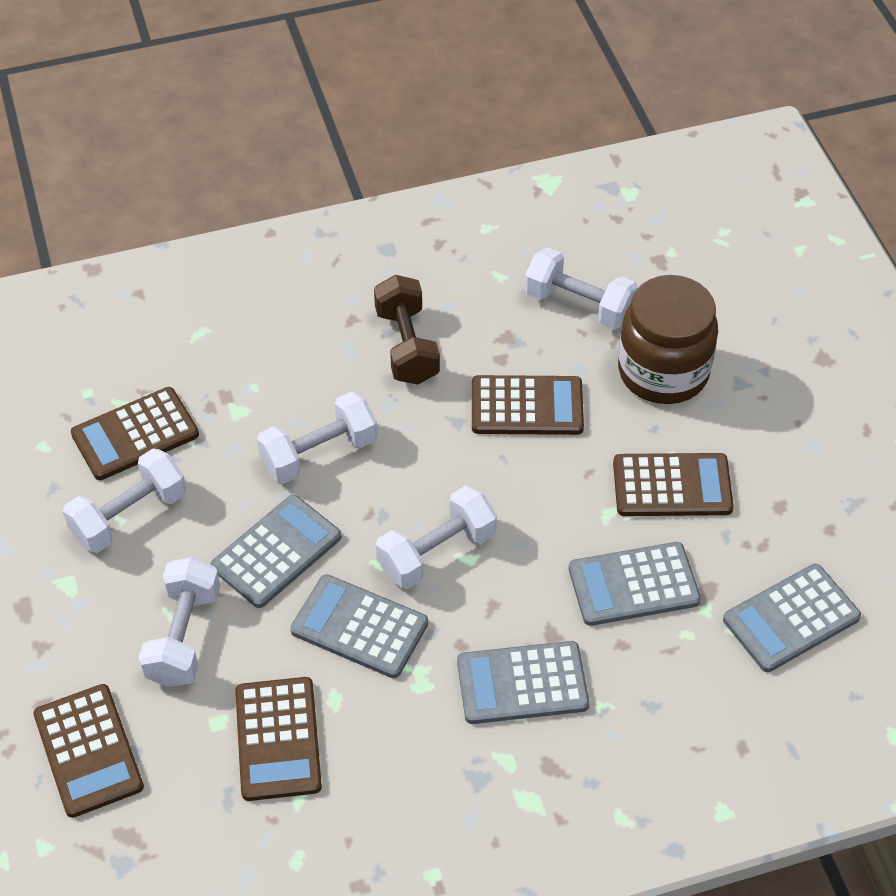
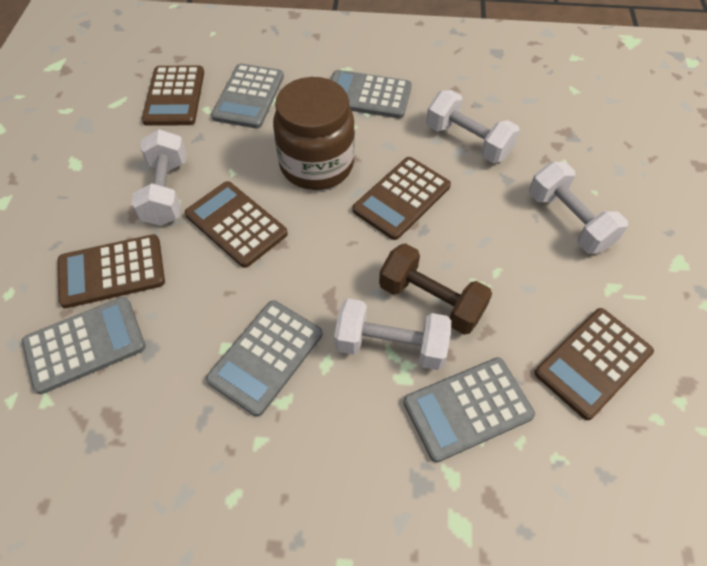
white dumbbell: [63,449,186,553] [139,557,220,687] [257,392,377,484] [376,486,497,589] [525,247,638,330] = 5 -> [131,129,187,226] [334,299,451,370] [426,90,520,163] [529,162,628,254] = 4

